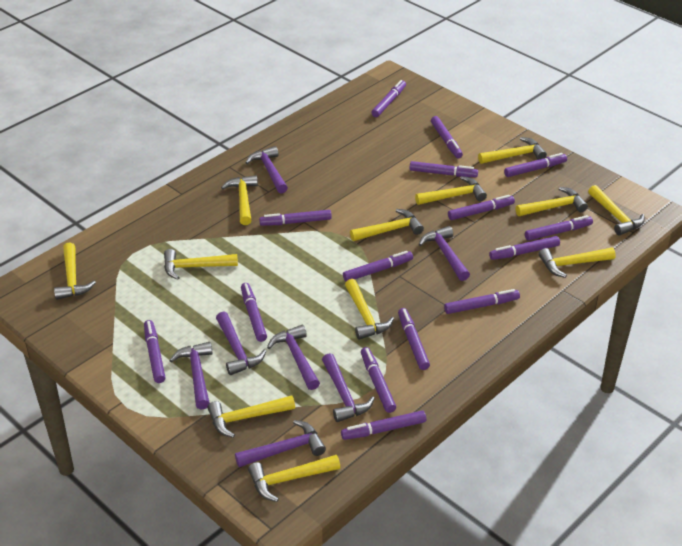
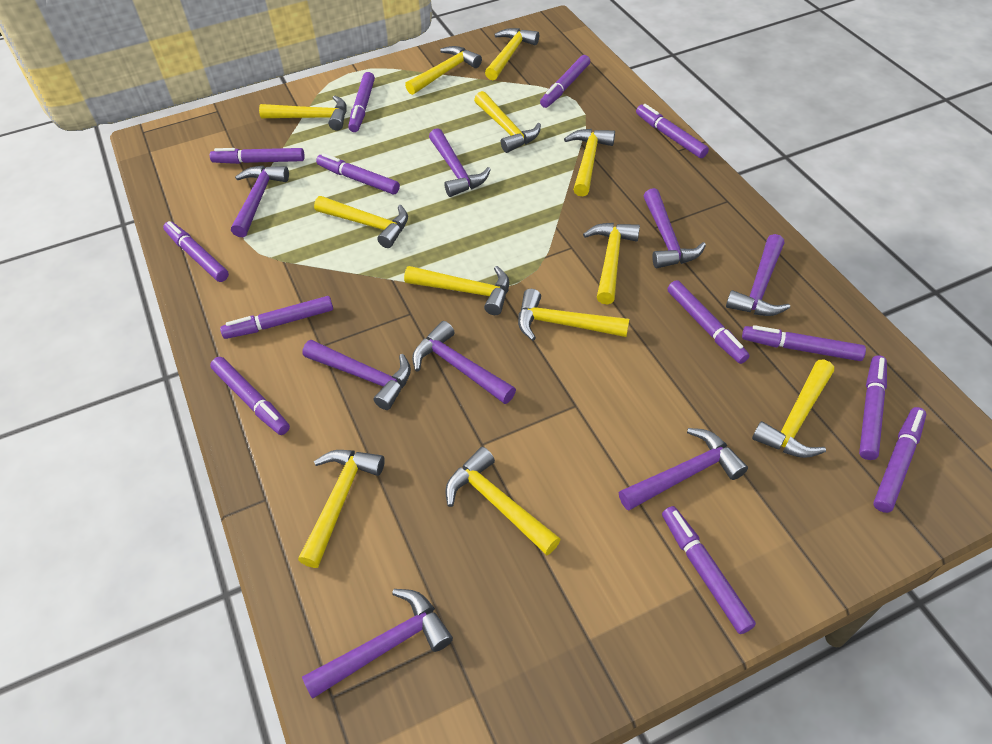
purple hammer: [169,342,213,410] [216,311,266,375] [235,420,326,467] [245,146,288,193] [267,325,320,390] [322,353,375,422] [419,226,470,281] = 7 -> [231,166,289,237] [302,589,453,699] [303,340,411,410] [412,321,516,404] [429,128,491,197] [619,428,748,511] [643,188,706,268] [726,234,790,316] = 8
purple marker: [144,320,166,383] [241,283,267,342] [259,210,332,226] [341,411,426,440] [343,251,413,281] [361,347,396,413] [371,80,406,117] [398,308,430,370] [409,161,478,177] [431,116,463,158] [444,289,520,314] [448,195,515,220] [489,236,560,260] [504,153,567,177] [525,215,593,241] = 15 -> [163,221,229,282] [210,148,305,164] [210,357,290,435] [220,296,333,339] [316,153,400,194] [348,72,375,132] [540,55,590,108] [636,104,709,158] [662,506,756,634] [667,280,750,364] [742,325,866,361] [859,355,887,460] [873,407,927,513] = 13

